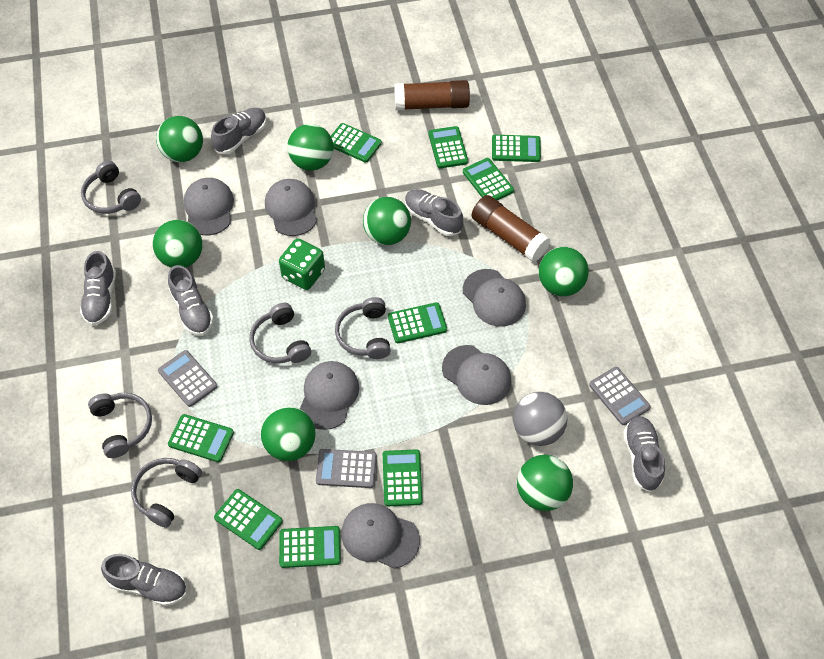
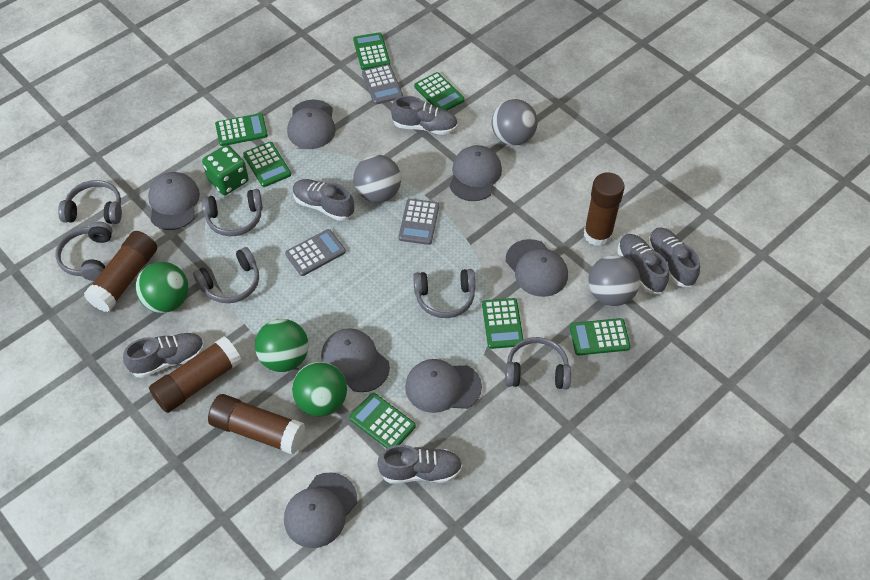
brown glue stick: [394,80,470,110] [472,195,550,262] = 2 -> [84,231,157,312] [149,337,242,413] [208,394,305,454] [584,172,625,246] = 4
green ball: [153,220,203,268] [156,116,203,162] [261,406,315,461] [287,124,334,171] [363,197,411,245] [517,455,573,511] [539,247,589,296] = 7 -> [136,262,188,313] [255,319,309,372] [292,362,347,417] = 3
green calculator: [168,414,234,462] [214,489,283,550] [279,526,341,568] [331,123,382,163] [383,449,423,506] [388,302,447,343] [428,126,468,168] [463,158,514,200] [492,135,541,162] = 9 -> [215,113,268,146] [243,142,291,187] [349,393,416,448] [353,32,390,70] [414,72,464,111] [482,298,524,349] [570,318,631,355] = 7
grey ball: [513,392,567,446] = 1 -> [354,155,401,203] [492,99,538,146] [588,255,640,306] = 3
grey cap: [184,178,234,235] [265,179,317,236] [300,361,359,430] [341,503,420,569] [442,345,511,405] [463,269,526,327] = 6 -> [148,172,200,230] [284,472,357,548] [287,100,336,149] [321,328,390,392] [405,359,482,413] [450,145,502,201] [506,239,568,297] = 7
grey headphones: [81,161,141,214] [88,393,152,458] [131,458,202,528] [249,303,311,363] [335,297,391,359] = 5 -> [55,221,112,281] [58,180,122,224] [193,247,259,303] [202,189,263,236] [413,269,475,318] [505,337,571,389] = 6

